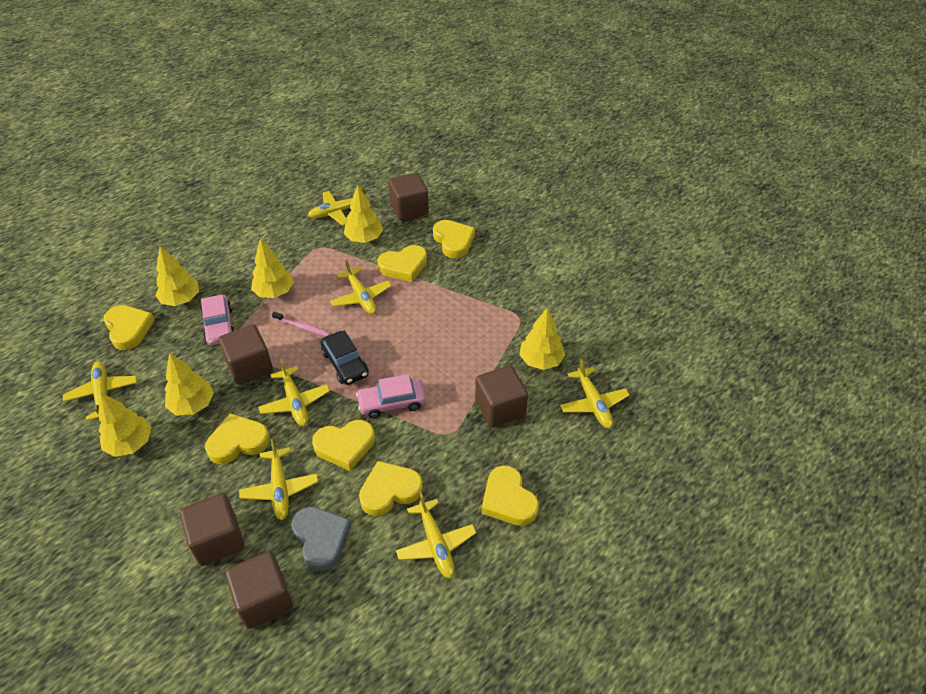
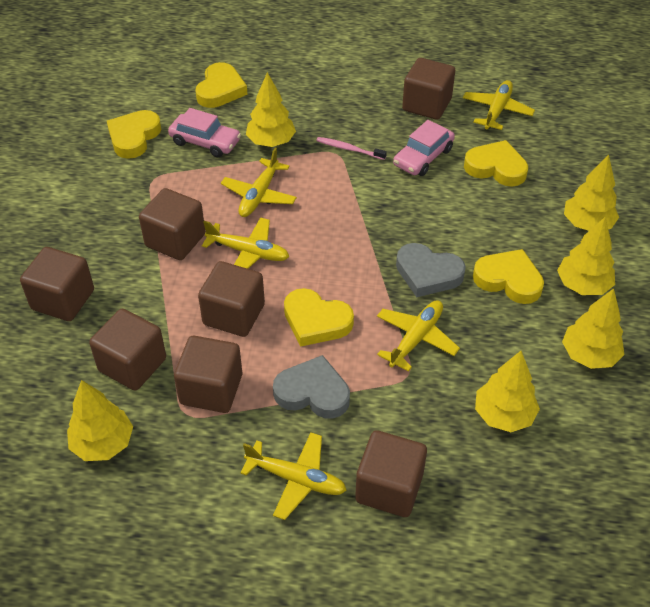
black car: [321,331,369,385] = 1 -> none = 0
brown cube: [180,493,244,566] [218,325,273,385] [225,551,293,629] [388,173,429,221] [475,366,528,428] = 5 -> [20,247,94,321] [89,309,166,391] [139,188,205,260] [174,336,242,413] [198,261,265,337] [355,430,427,517] [402,58,455,120] = 7
grey heart: [291,507,351,572] = 1 -> [273,355,350,419] [396,243,466,297] = 2
yellow heart: [104,305,155,350] [205,413,270,464] [312,420,375,471] [359,461,423,516] [377,245,427,282] [433,220,475,258] [482,465,539,526] = 7 -> [107,110,161,159] [195,62,248,108] [284,288,354,347] [464,140,528,186] [473,249,544,304] = 5
yellow plane: [63,361,137,421] [239,439,318,520] [258,359,330,426] [308,187,365,226] [330,260,392,314] [396,492,476,579] [560,359,629,428] = 7 -> [202,217,289,269] [221,148,297,217] [240,432,347,520] [377,300,460,372] [463,80,535,130] = 5

